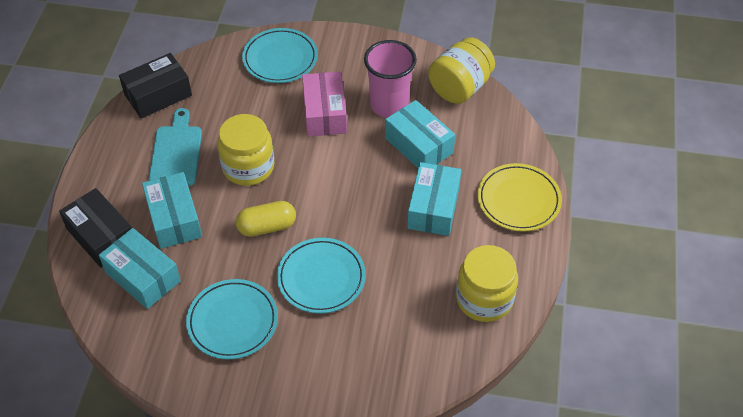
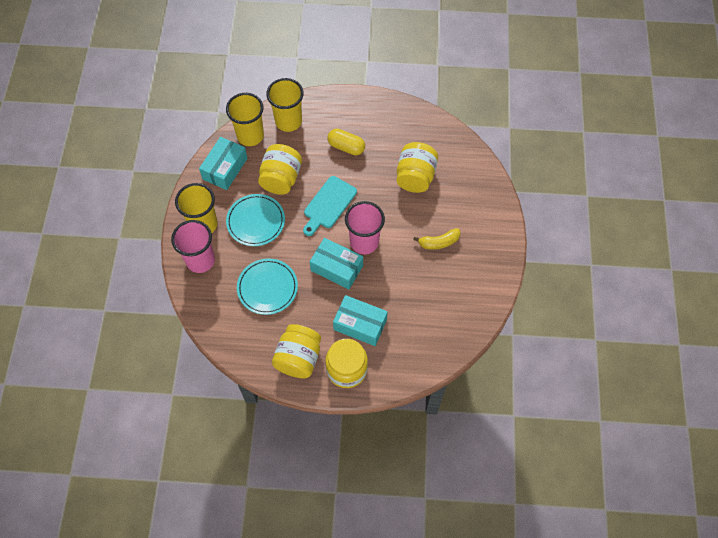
black box: [59,188,132,268] [119,53,192,119] = 2 -> none = 0
pink box: [302,71,347,137] = 1 -> none = 0
pink cup: [364,40,417,118] = 1 -> [171,220,215,273] [345,201,385,254] = 2
turquoise box: [99,228,181,309] [142,172,202,249] [385,100,455,168] [407,162,461,236] = 4 -> [199,137,247,190] [310,238,363,289] [333,295,388,346] = 3
turquoise plate: [186,279,278,359] [242,28,318,83] [277,238,366,314] = 3 -> [226,194,285,246] [237,258,298,315] = 2
yellow banana: none = 0 -> [413,228,461,250] = 1
yellow cup: none = 0 -> [175,183,218,233] [226,93,264,146] [266,78,304,132] = 3
yellow jar: [217,114,274,186] [428,37,495,104] [456,245,518,322] = 3 -> [258,144,302,195] [272,324,321,379] [325,339,368,388] [396,142,438,193] = 4
yellow plate: [477,163,562,232] = 1 -> none = 0

